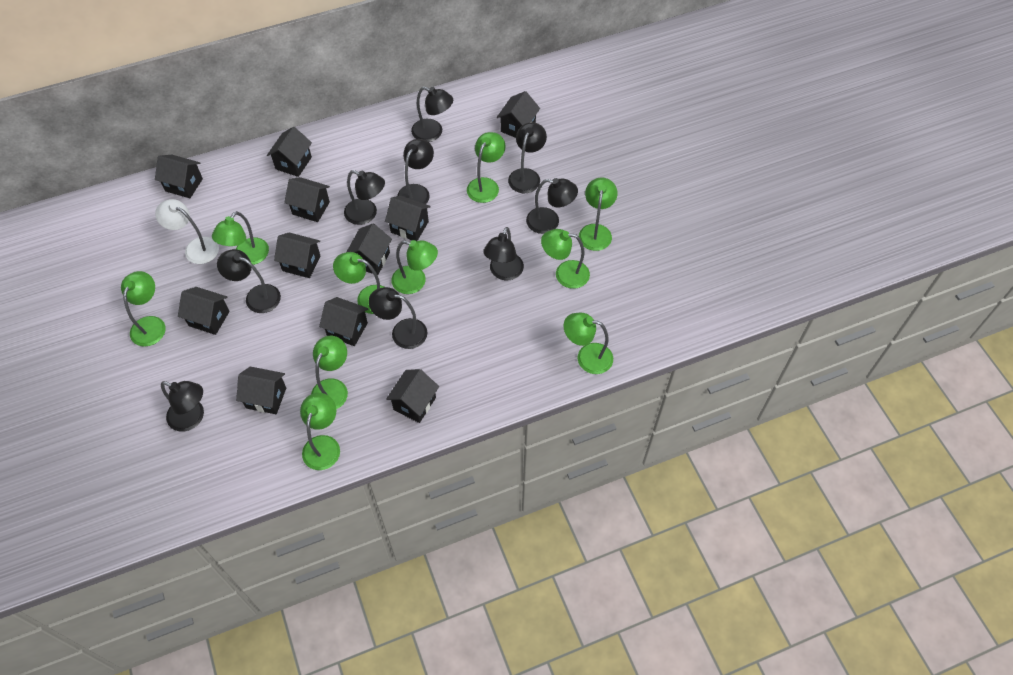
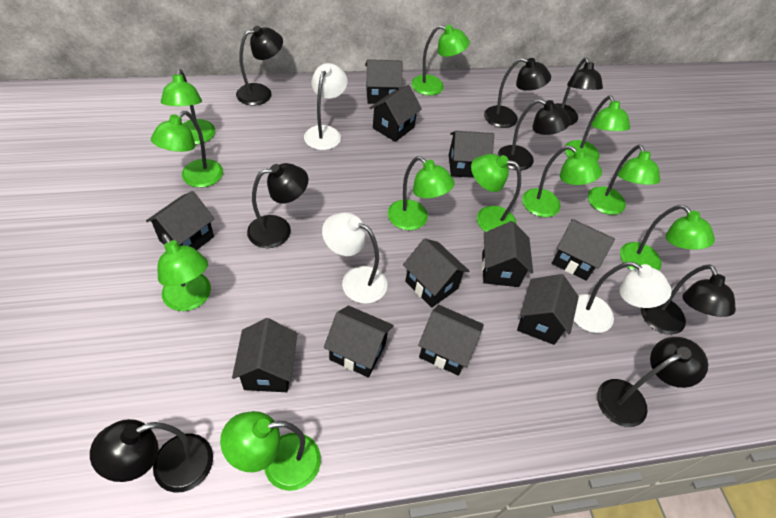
black lamp: [161,381,204,431] [217,249,281,313] [344,170,385,225] [369,287,427,349] [397,139,434,204] [411,86,453,142] [483,227,524,280] [508,122,547,193] [526,178,578,234] = 9 -> [90,419,213,493] [236,26,283,106] [247,163,308,248] [484,58,551,128] [498,99,571,170] [554,58,603,125] [597,337,708,427] [641,264,736,335] = 8
green lamp: [121,271,166,347] [212,211,269,265] [300,393,340,470] [311,336,348,409] [333,252,384,314] [391,240,438,294] [467,132,505,203] [541,229,590,289] [563,313,613,374] [579,178,617,251] = 10 -> [151,111,223,188] [157,234,211,311] [161,69,215,145] [220,411,321,491] [388,156,455,230] [411,25,470,96] [471,154,521,232] [522,146,602,217] [565,96,630,161] [588,145,660,215] [620,205,715,270] = 11
white lamp: [155,199,219,264] = 1 -> [304,63,348,150] [322,213,387,304] [574,262,672,333] = 3

